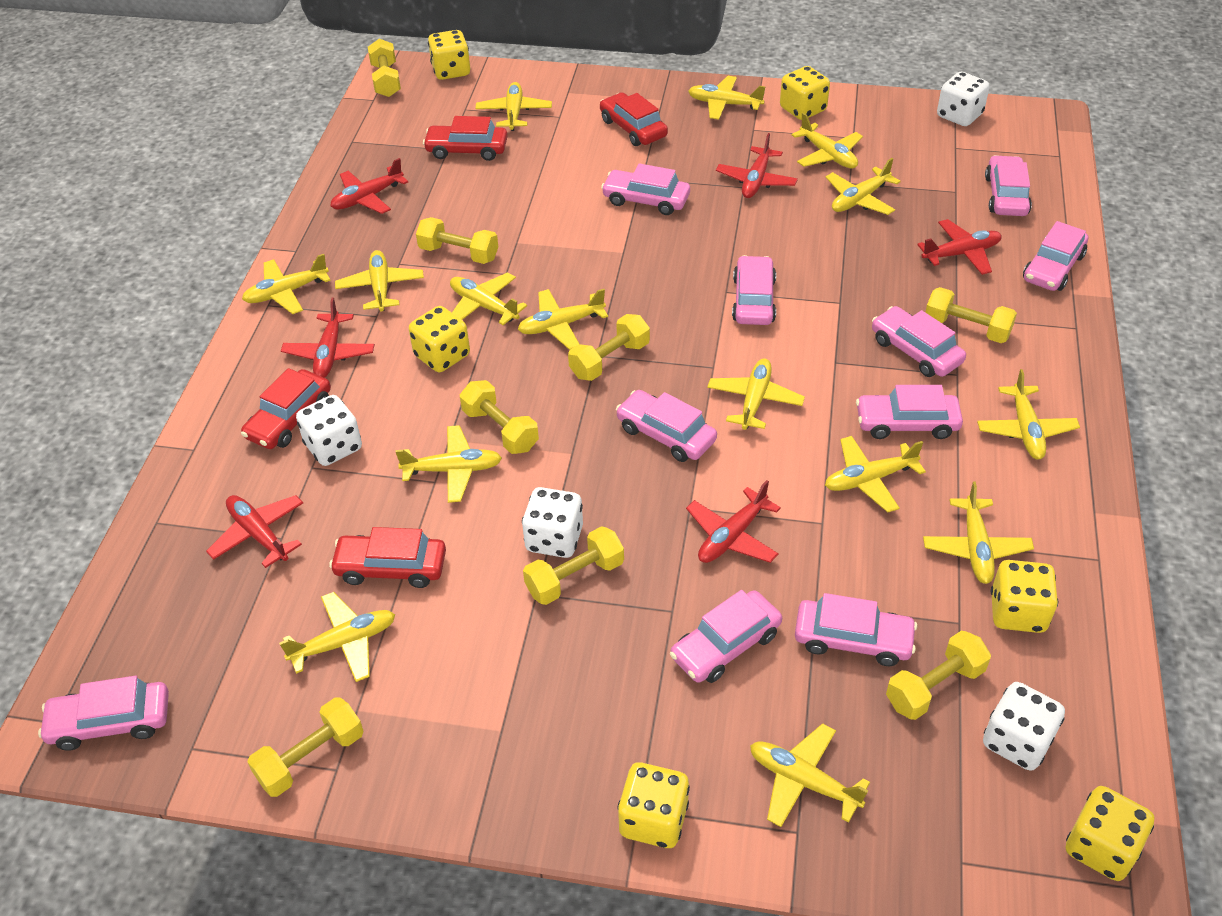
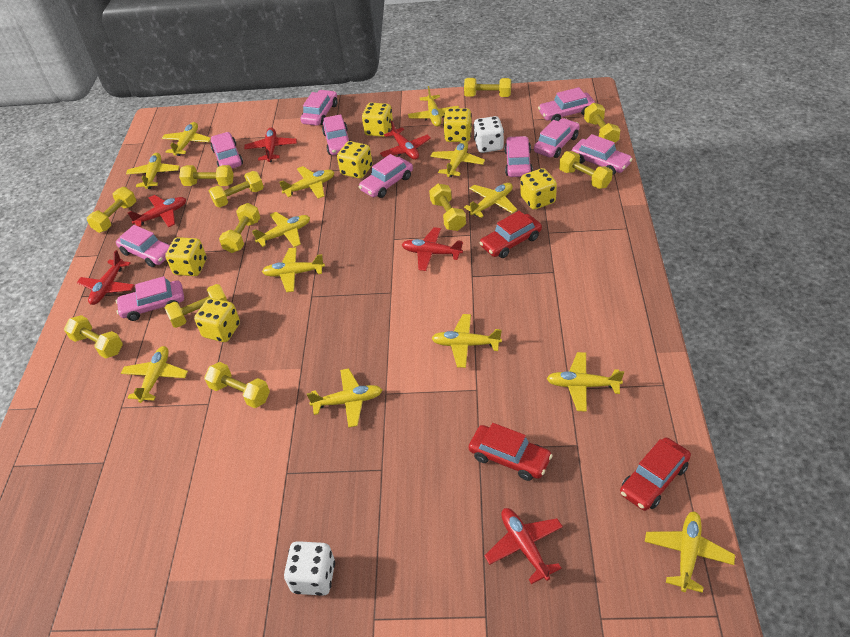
red car: [241,368,331,449] [329,527,446,588] [423,116,508,161] [600,92,668,146] = 4 -> [469,423,553,481] [480,211,542,258] [620,438,691,511] = 3
white dice: [296,395,362,466] [522,487,583,558] [937,72,990,126] [983,682,1065,771] = 4 -> [284,541,335,596] [473,116,504,153] = 2
yellow dumbbell: [247,697,364,797] [368,39,401,97] [416,217,498,264] [460,380,539,454] [523,526,624,605] [568,314,650,381] [886,631,991,720] [925,287,1017,343] = 8 -> [64,315,123,358] [87,187,136,233] [165,284,227,328] [179,165,234,186] [204,362,270,408] [209,171,264,207] [219,203,260,253] [429,184,466,231] [464,78,511,97] [559,151,613,189] [584,103,620,142] = 11
yellow plane: [242,254,331,314] [279,592,395,682] [335,250,424,312] [395,425,502,503] [450,272,527,325] [475,82,552,131] [518,289,608,350] [688,76,766,120] [707,359,805,430] [750,723,870,827] [791,113,863,169] [825,436,926,512] [826,158,901,215] [923,481,1034,584] [977,369,1080,460] = 15 -> [121,346,188,403] [126,153,180,189] [162,122,211,156] [252,212,310,247] [262,247,325,292] [279,166,334,199] [307,368,382,428] [408,86,459,127] [430,141,485,177] [432,314,502,368] [464,183,517,218] [546,352,624,412] [645,511,735,593] = 13

